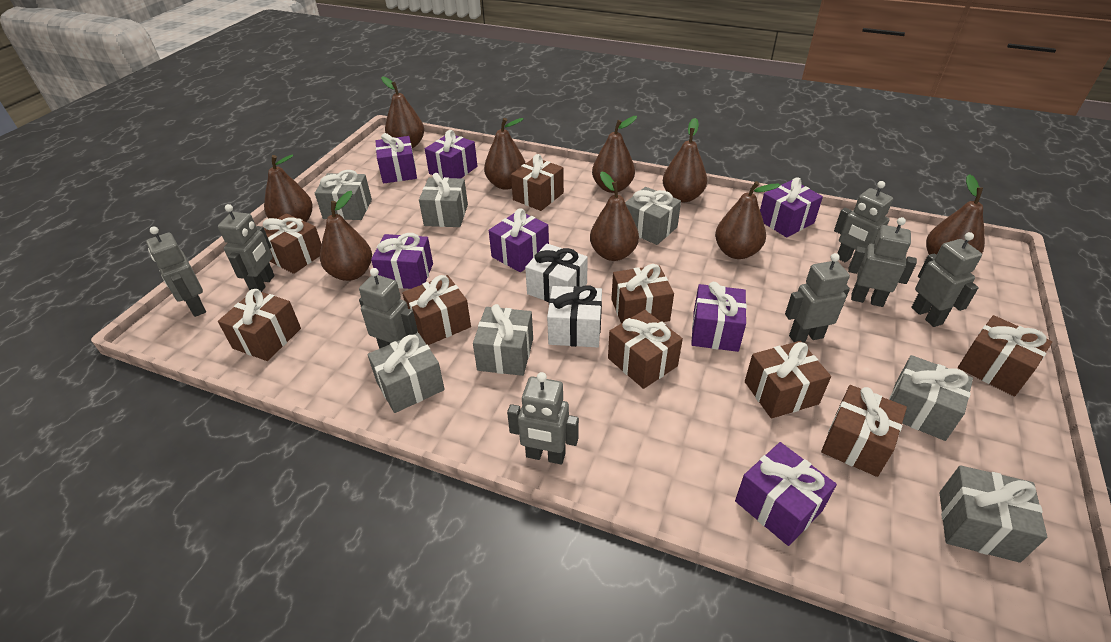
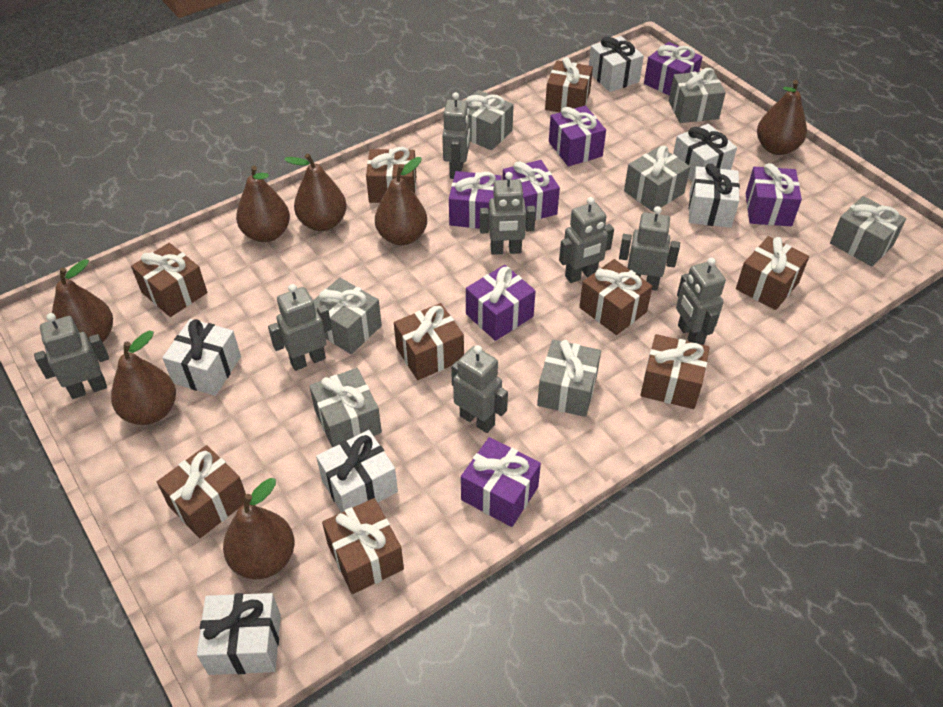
brown pear: [264,154,313,222] [320,191,372,281] [381,76,424,148] [484,118,526,190] [590,171,639,261] [592,116,637,193] [663,118,707,202] [715,181,780,259] [926,174,985,255] = 9 -> [52,259,113,342] [111,331,176,425] [223,478,295,579] [236,165,290,242] [284,153,347,231] [375,157,427,245] [757,80,807,155] = 7
white gift: [525,244,588,302] [547,285,602,348] = 2 -> [162,319,241,396] [197,593,281,675] [316,430,398,513] [589,36,644,92] [673,124,737,181] [689,164,740,228] = 6

